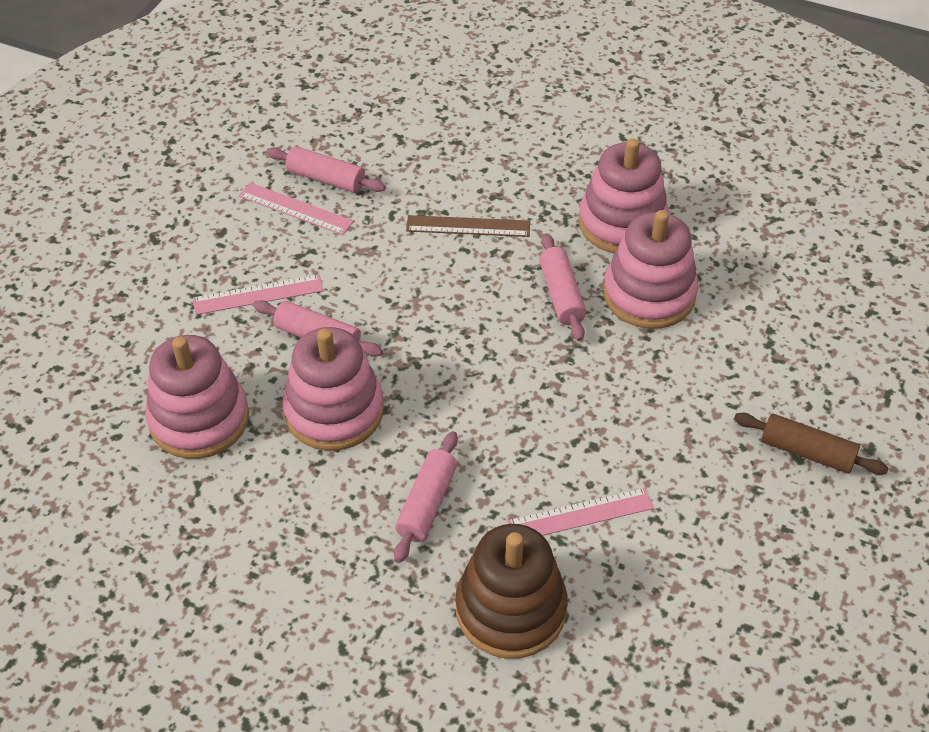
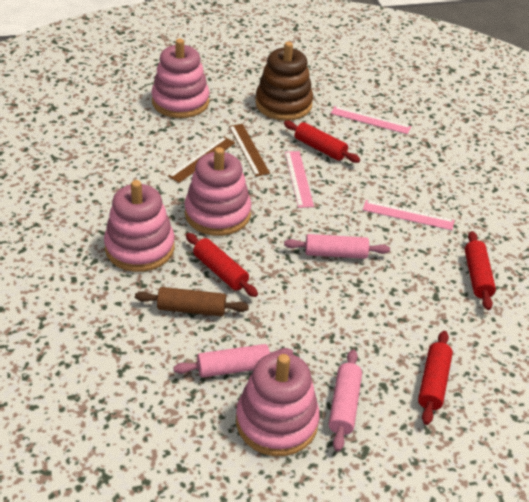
brown ruler: [406,215,530,237] = 1 -> [168,137,235,183] [229,124,270,176] = 2
pink rolling pin: [253,300,383,357] [266,146,386,193] [394,431,458,563] [539,233,586,341] = 4 -> [173,344,293,378] [284,234,390,259] [329,350,362,452] = 3
red rolling pin: none = 0 -> [186,233,258,297] [284,121,360,163] [418,331,453,425] [465,231,496,310] = 4

